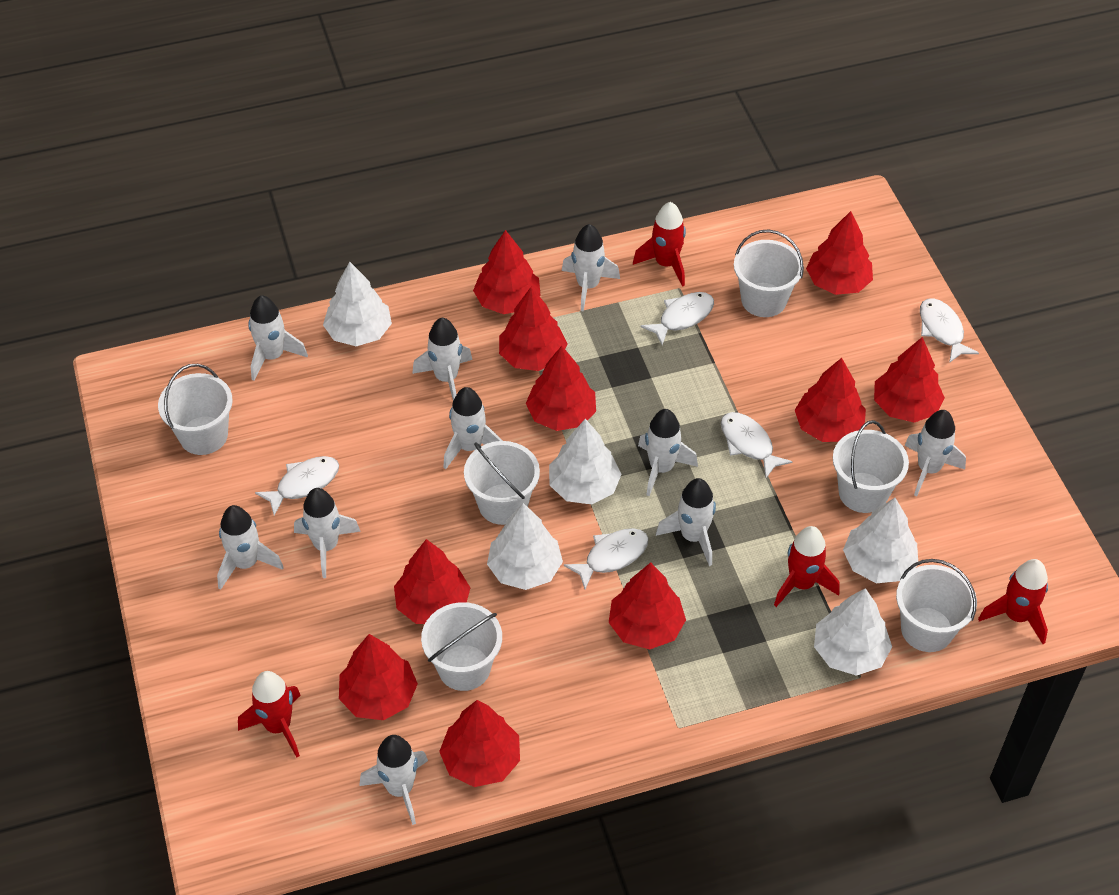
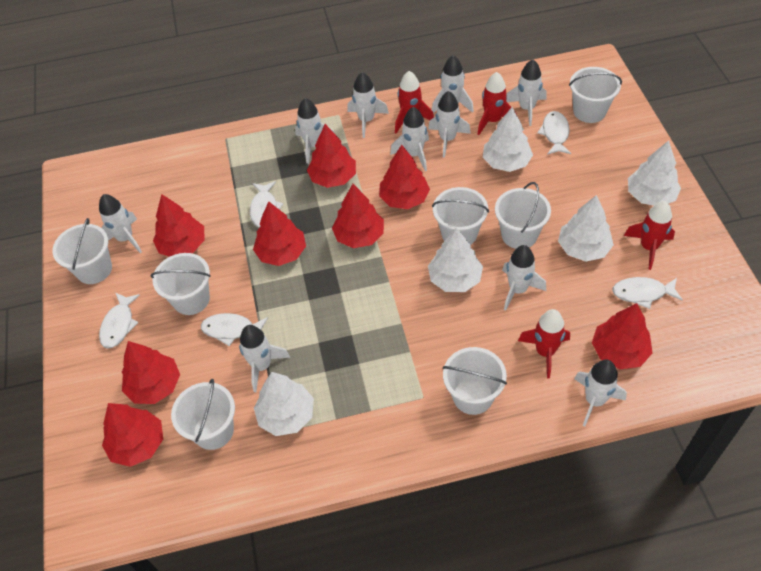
red tree: [339,634,418,720] [394,539,470,624] [439,700,520,787] [473,230,541,314] [499,286,567,371] [526,346,596,431] [609,562,686,650] [795,358,866,442] [806,211,873,295] [874,337,945,423] = 10 -> [102,403,163,467] [122,341,180,404] [153,194,205,257] [253,201,306,266] [307,124,356,188] [332,184,384,248] [379,145,430,209] [592,303,652,369] = 8
white bucket: [158,364,233,455] [421,602,502,691] [464,441,540,525] [734,229,804,317] [833,420,909,513] [896,559,977,652] = 6 -> [52,218,112,284] [151,253,211,315] [171,379,235,450] [432,187,489,245] [443,347,507,415] [495,182,551,249] [569,67,622,123] = 7

